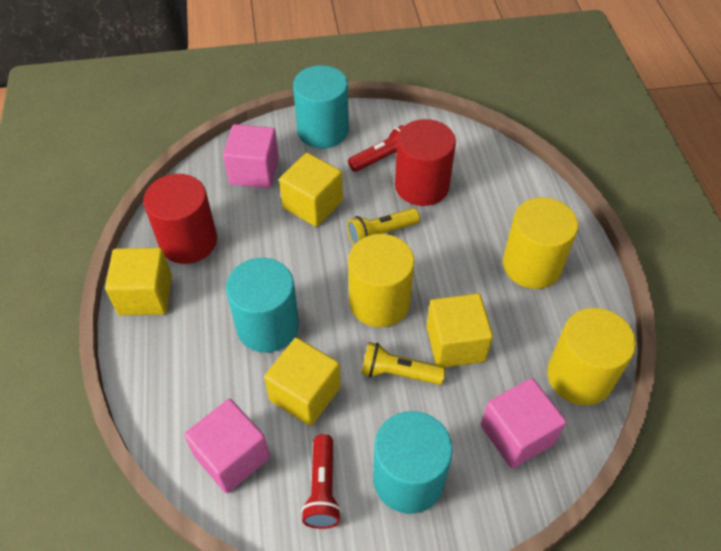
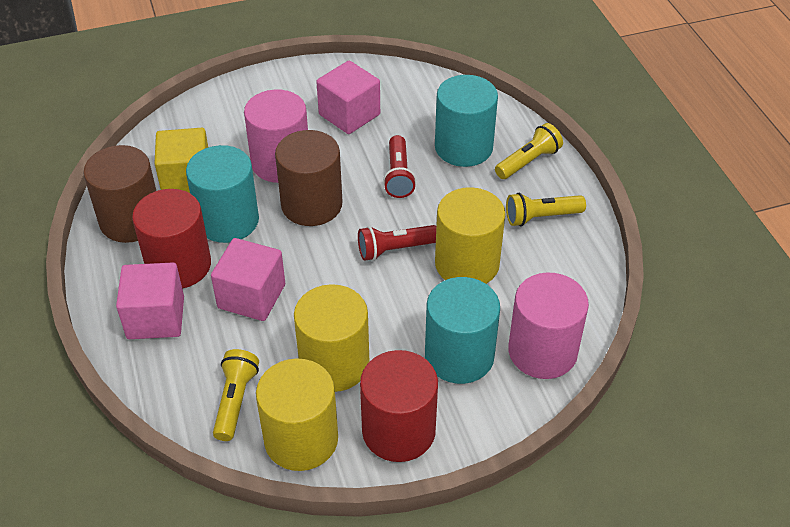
brown cylinder: none = 0 -> [83,145,156,243] [275,130,343,226] = 2
pink cylinder: none = 0 -> [244,90,308,183] [508,272,589,379] = 2
yellow cube: [105,248,172,316] [264,338,341,426] [279,153,343,227] [427,293,493,367] = 4 -> [154,128,208,193] = 1
yellow flashlight: [347,208,420,245] [361,342,446,385] = 2 -> [213,349,259,441] [495,123,563,179] [506,193,586,226] = 3

